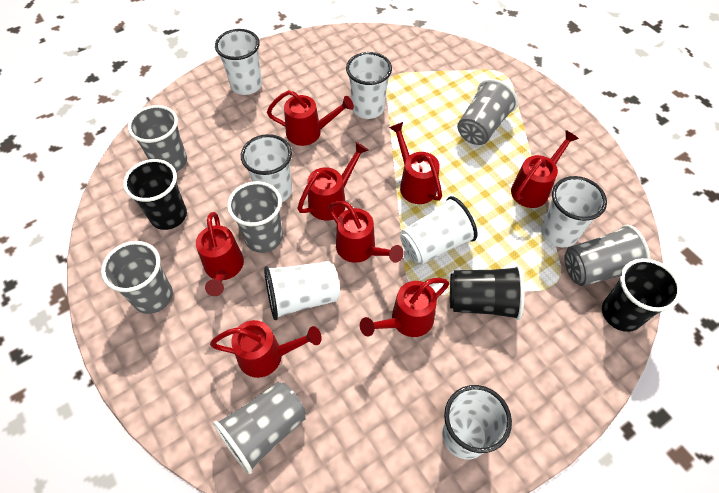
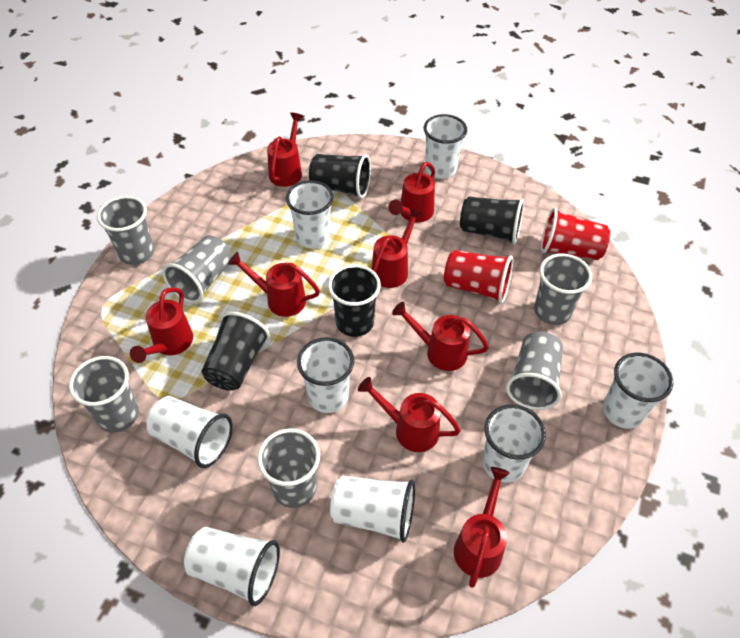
black cup: [123,159,187,230] [450,265,525,320] [602,258,681,332] = 3 -> [202,312,270,391] [309,154,371,198] [328,265,381,337] [460,196,524,244] = 4
red cup: none = 0 -> [444,250,513,304] [541,208,610,260] = 2
white cup: [215,29,262,95] [241,134,292,202] [264,261,340,320] [346,52,392,119] [400,196,478,265] [442,385,512,460] [541,176,607,247] = 7 -> [147,396,233,468] [184,527,280,606] [286,180,334,249] [297,337,354,413] [330,476,415,543] [424,114,467,179] [482,404,546,483] [603,353,673,429] = 8

